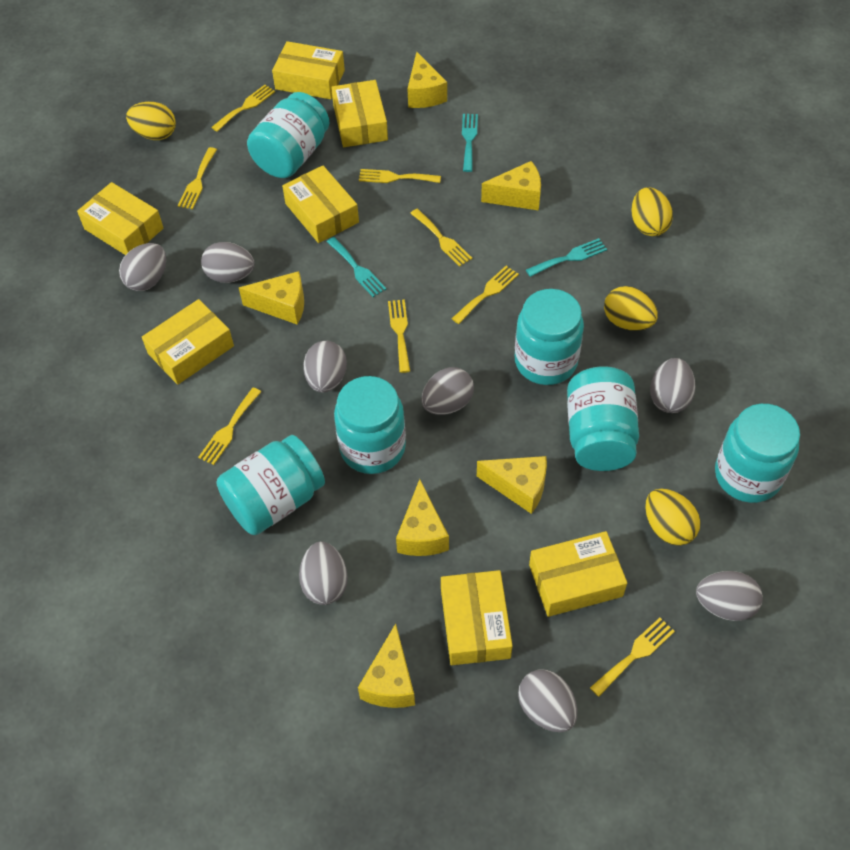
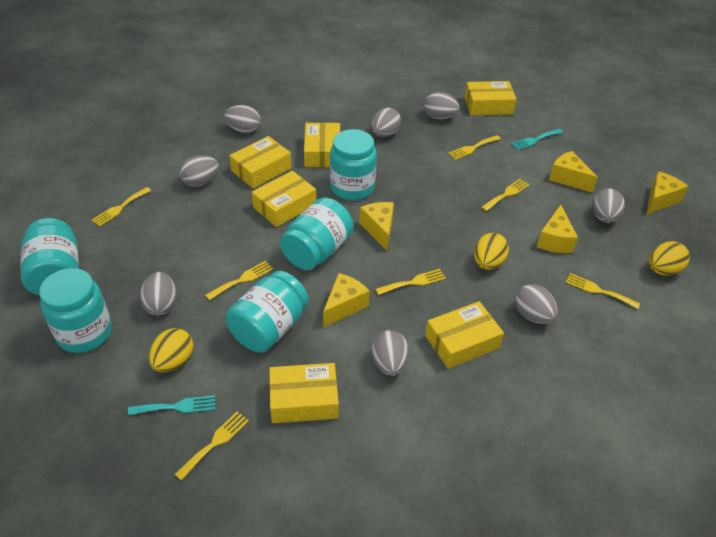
turquoise fork: [327,237,386,297] [462,114,478,172] [526,238,607,277] = 3 -> [128,395,215,415] [511,128,563,150] = 2
turquoise jar: [216,435,325,535] [247,92,330,178] [334,376,406,474] [515,289,584,385] [567,366,639,471] [715,404,800,503] = 6 -> [20,218,79,296] [39,268,112,353] [226,271,309,353] [280,198,353,270] [330,129,377,200] = 5
yellow box: [77,182,163,255] [142,299,234,385] [272,41,345,99] [282,165,359,243] [331,80,388,147] [441,570,513,665] [529,531,627,617] = 7 -> [229,136,292,188] [252,171,316,227] [269,363,339,423] [304,122,340,167] [425,301,504,369] [465,81,516,115] = 6
yellow cheese: [239,271,304,325] [358,624,415,708] [396,479,449,556] [407,52,447,108] [477,456,547,514] [481,161,541,210] = 6 -> [323,273,370,327] [359,202,394,250] [537,205,578,253] [549,151,598,193] [647,171,689,214] = 5
yellow egg: [126,102,176,140] [604,286,658,331] [631,187,673,236] [645,489,701,546] = 4 -> [149,328,193,372] [474,233,509,270] [649,241,690,276] = 3
yellow fork: [178,147,217,209] [198,388,261,465] [211,85,275,132] [359,169,441,183] [388,299,410,373] [410,209,472,267] [451,266,519,324] [590,618,675,697] = 8 -> [91,187,151,227] [175,412,249,481] [205,261,273,300] [375,269,446,295] [448,135,501,160] [481,179,530,211] [565,273,640,309] = 7

